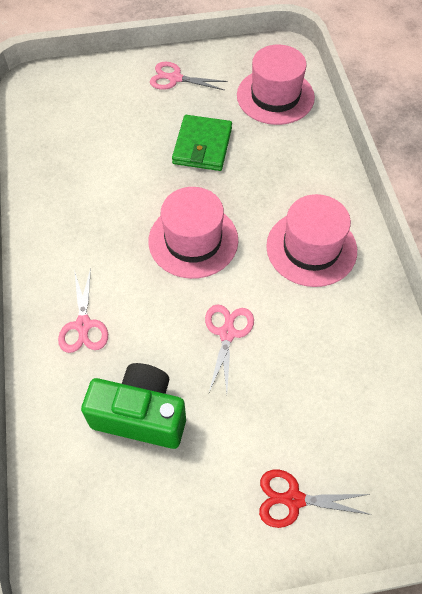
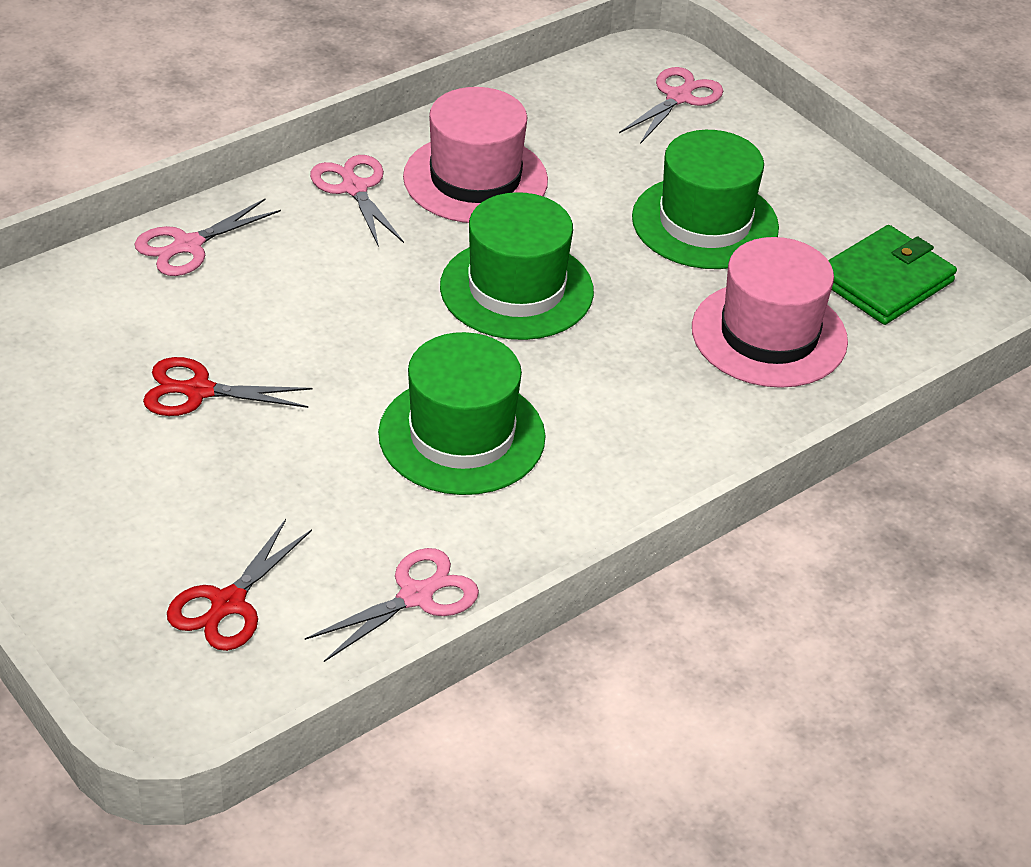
green camera: [81,363,186,449] = 1 -> none = 0
green hat: none = 0 -> [378,332,546,495] [440,192,594,340] [632,130,779,269] = 3
pink hat: [148,187,238,279] [237,44,315,125] [266,194,357,287] = 3 -> [403,87,548,223] [692,237,848,388] = 2
pink scissors: [58,268,108,353] [150,62,228,90] [205,304,254,393] = 3 -> [134,199,281,276] [305,548,479,662] [310,155,404,247] [619,67,723,144] = 4
red scissors: [259,470,372,528] = 1 -> [143,357,312,416] [167,519,312,651] = 2

